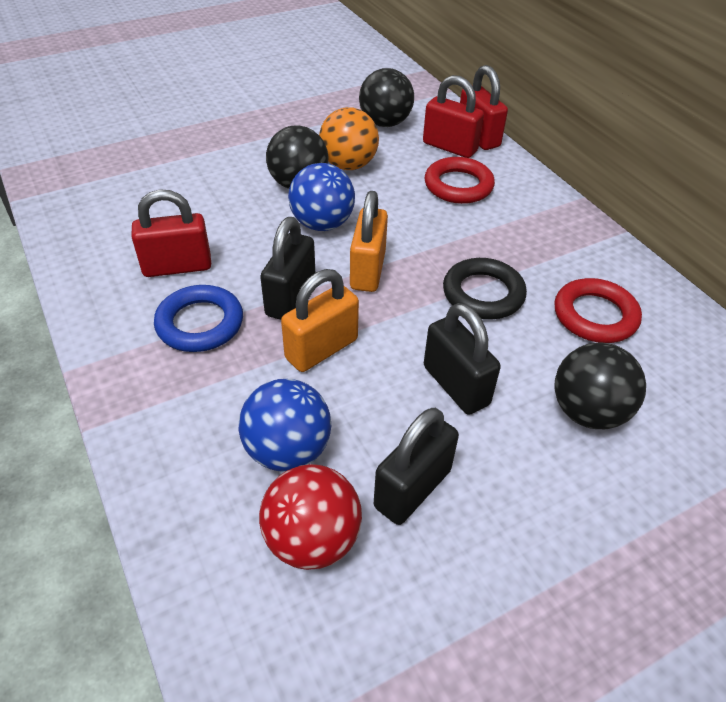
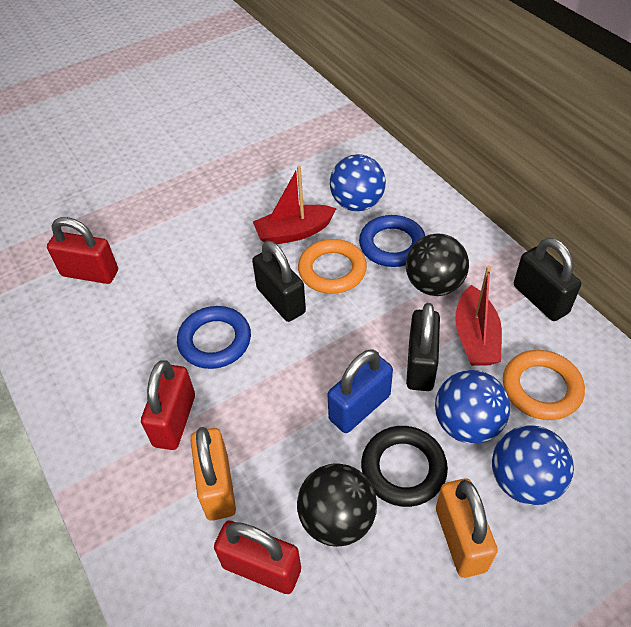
black ball: [266,125,329,189] [359,68,414,127] [554,342,646,429] = 3 -> [297,463,377,547] [406,233,469,296] = 2
blue ball: [239,379,331,472] [288,163,355,231] = 2 -> [330,154,386,211] [435,370,510,444] [492,425,574,505] = 3
blue padlock: none = 0 -> [328,349,393,433] = 1
blue ring: [154,285,243,352] = 1 -> [177,306,251,369] [359,215,425,267] = 2
orange ball: [319,107,379,170] = 1 -> none = 0
orange ring: none = 0 -> [298,239,367,294] [503,350,585,420] = 2
red ball: [259,464,362,570] = 1 -> none = 0
red boat: none = 0 -> [253,166,337,244] [455,265,502,366] = 2
red ring: [424,157,495,204] [554,278,642,343] = 2 -> none = 0

